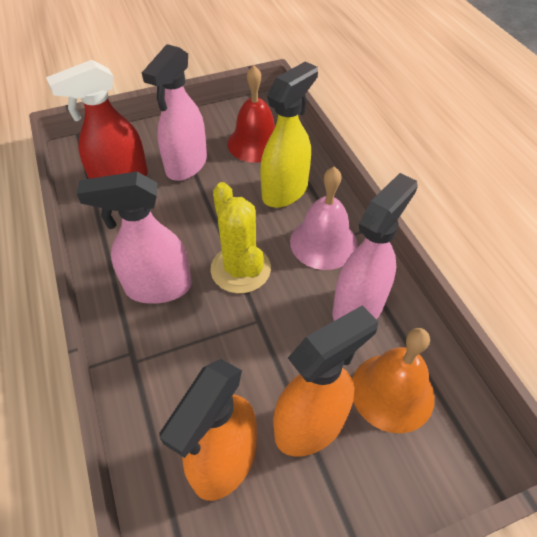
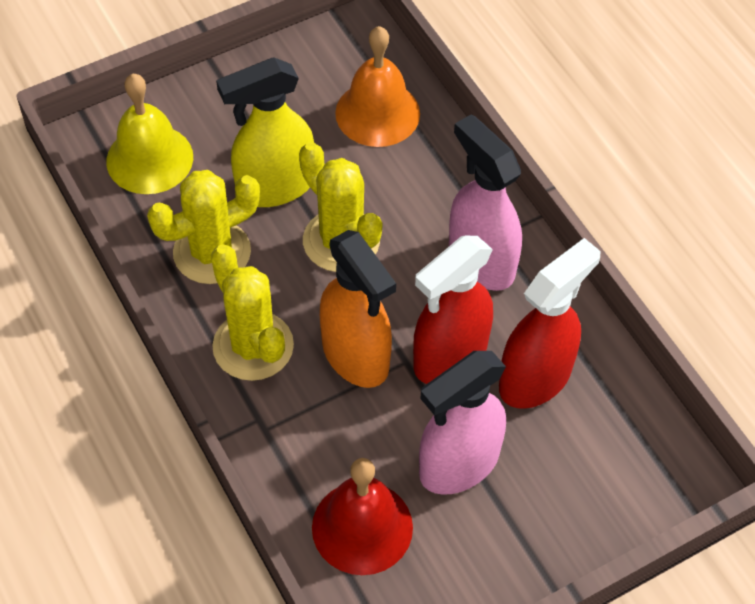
orange spray bottle: [160,359,257,501] [273,305,378,457] = 2 -> [320,230,396,388] = 1
pink bell: [290,167,358,270] = 1 -> none = 0
pink spray bottle: [77,172,192,304] [142,44,207,181] [333,173,418,321] = 3 -> [419,351,506,495] [449,114,522,291] = 2
red spray bottle: [46,60,148,179] = 1 -> [413,236,493,384] [499,238,600,409] = 2
yellow bell: none = 0 -> [106,74,193,194] = 1
yellow cactus: [210,182,271,293] = 1 -> [147,170,260,284] [211,245,294,381] [299,142,383,272] = 3

